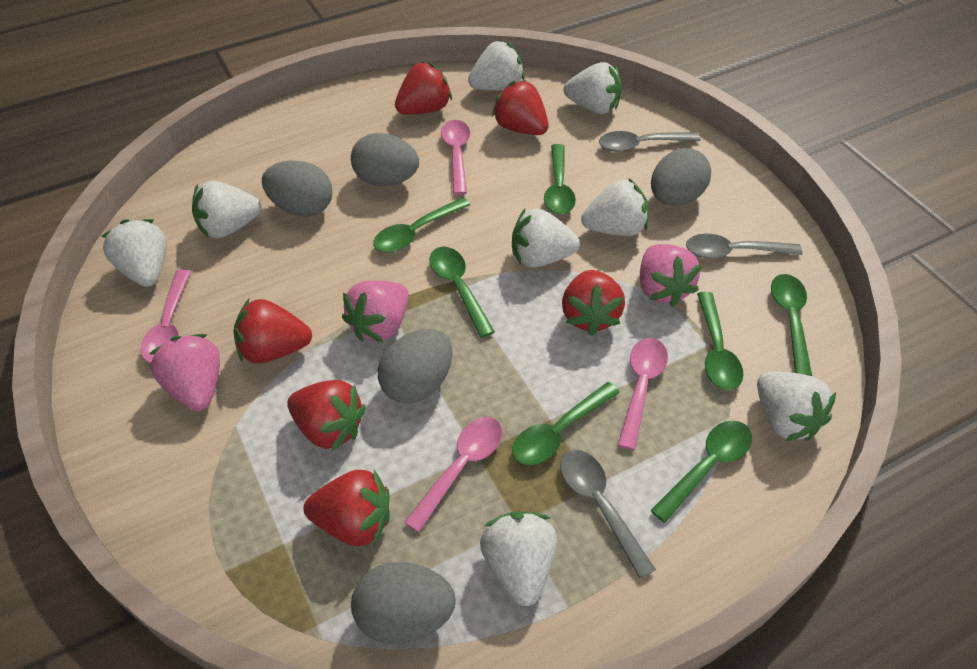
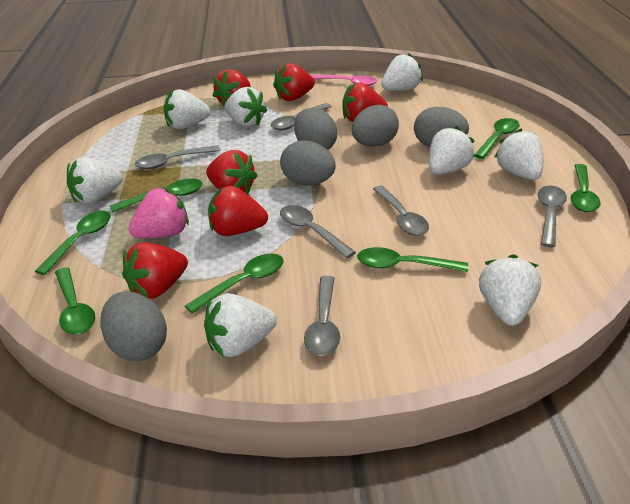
grey spoon: [560,450,656,579] [599,131,700,152] [686,233,803,259] = 3 -> [135,146,220,169] [271,103,332,130] [280,205,356,258] [304,276,340,356] [373,186,429,236] [538,186,567,247] = 6
pink spoon: [140,269,191,363] [404,417,502,532] [441,120,470,195] [617,338,668,450] = 4 -> [311,75,377,86] = 1
pink strawberry: [149,334,220,411] [342,281,409,342] [640,244,702,307] = 3 -> [128,188,189,239] = 1

